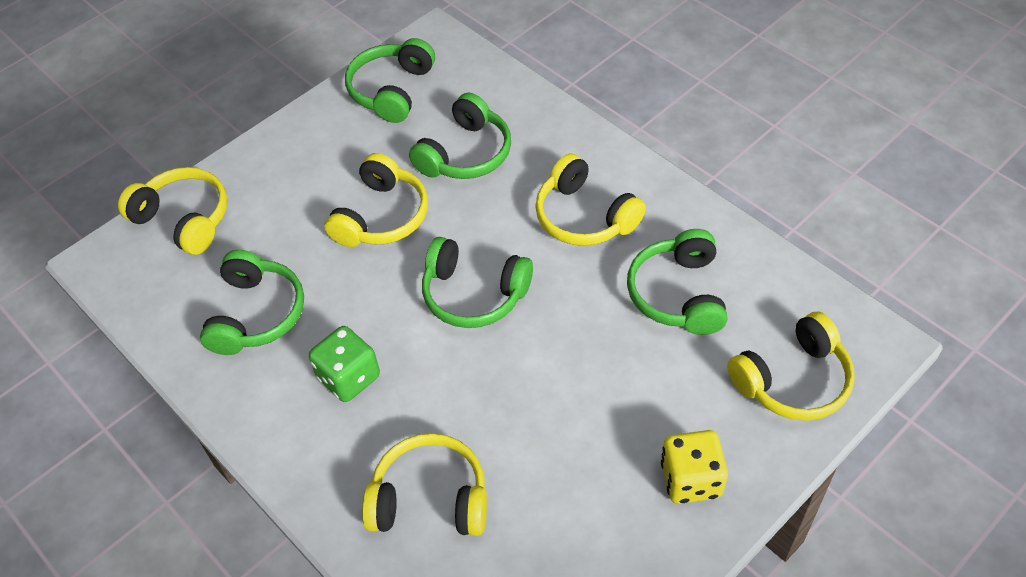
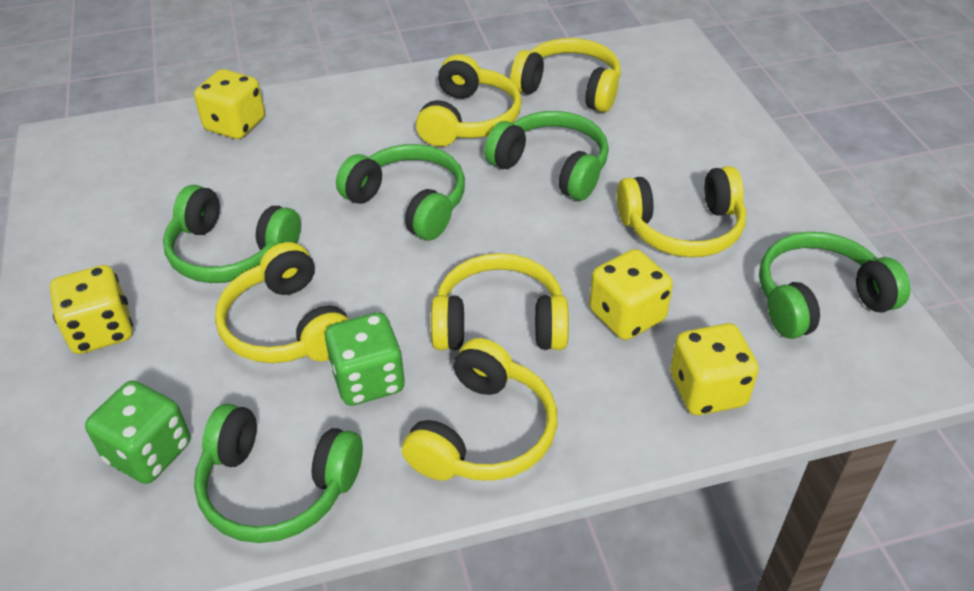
green dice: [309,326,380,402] = 1 -> [85,381,190,484] [325,312,405,406] = 2
yellow dice: [661,430,728,504] = 1 -> [50,265,133,354] [194,69,265,139] [589,249,673,340] [670,323,759,415] = 4
yellow headphones: [118,167,228,255] [324,153,428,247] [362,433,487,536] [535,154,646,246] [727,312,855,421] = 5 -> [215,242,349,363] [402,338,557,481] [416,54,522,147] [431,253,569,350] [510,38,621,112] [617,166,746,257] = 6

